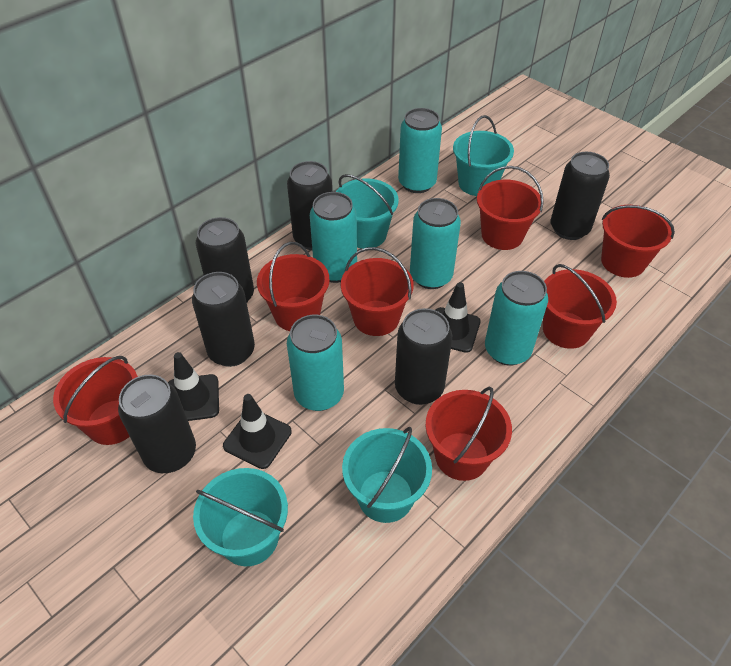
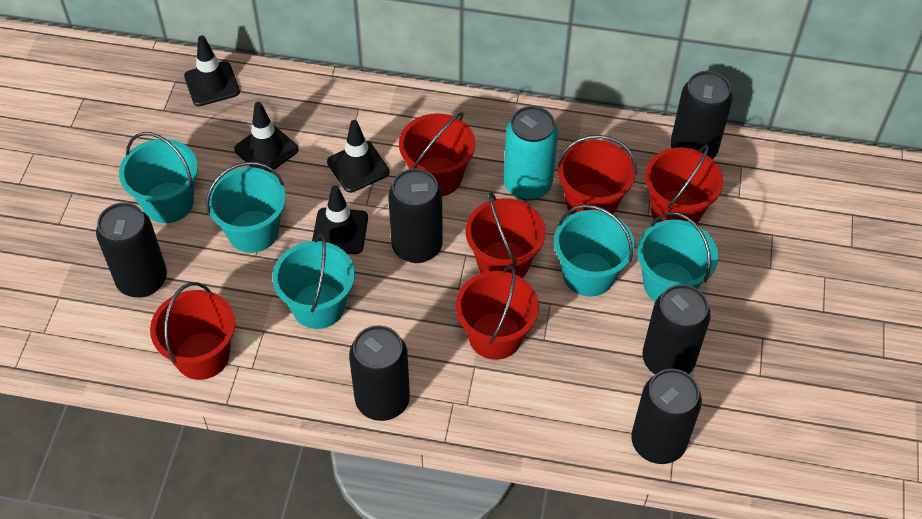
black traffic cone: [168,352,219,421] [223,394,292,469] [436,282,480,353] = 3 -> [184,35,240,106] [234,102,299,173] [312,185,368,254] [327,120,390,193] = 4
red bucket: [53,356,138,445] [257,242,330,331] [341,247,413,336] [426,387,512,481] [477,166,543,250] [543,264,617,349] [601,205,675,278] = 7 -> [150,282,235,380] [399,112,475,196] [455,265,539,360] [465,192,546,278] [556,135,637,215] [645,145,723,224] = 6
turquoise bucket: [193,468,288,567] [336,174,399,249] [342,427,432,523] [453,115,514,196] = 4 -> [119,132,198,223] [206,162,286,253] [272,233,355,329] [554,205,634,297] [637,212,718,301] = 5
turquoise can: [287,315,344,411] [310,192,357,283] [398,108,442,193] [410,198,461,289] [485,271,548,366] = 5 -> [503,106,558,200] = 1

